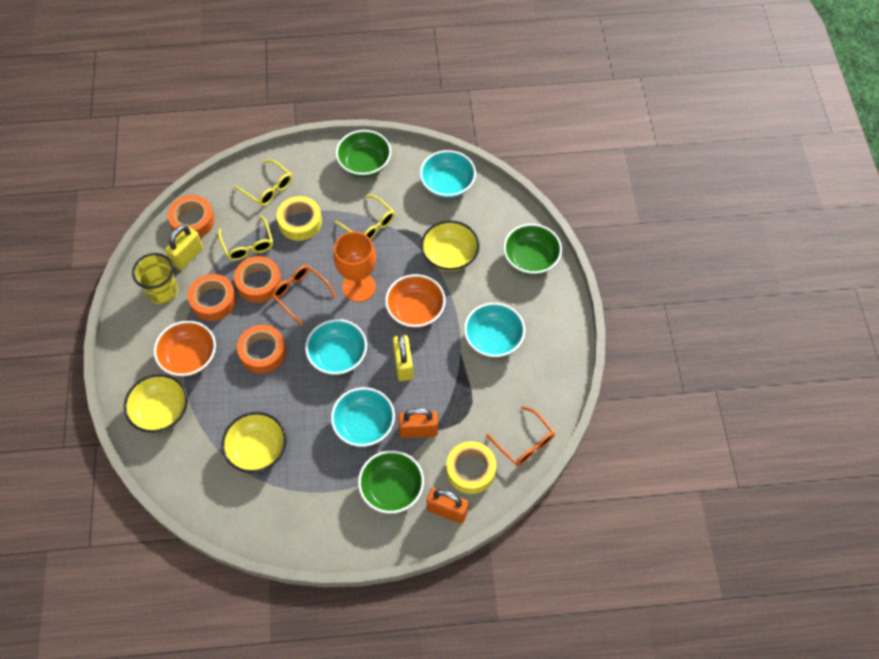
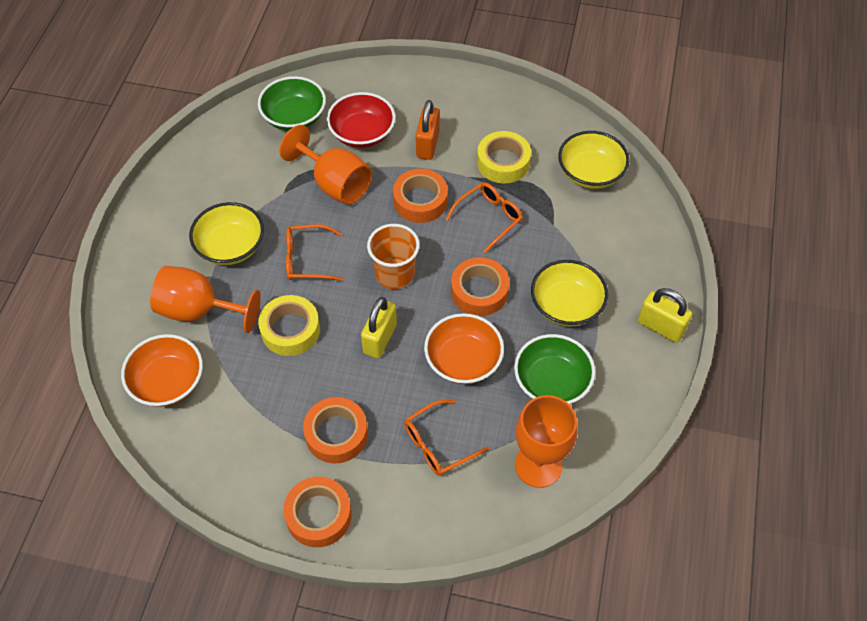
green bowl: [335,130,391,177] [358,450,424,514] [503,224,562,275] = 3 -> [258,76,326,131] [514,334,595,404] = 2
orange cup: none = 0 -> [367,224,420,289] = 1
orange glasses: [272,265,336,326] [486,406,555,466] = 2 -> [286,224,343,281] [404,400,489,476] [446,182,523,253] = 3
orange goblet: [333,232,376,302] = 1 -> [150,266,261,333] [279,125,372,205] [515,395,578,488] = 3
orange padlock: [398,408,438,438] [427,488,469,524] = 2 -> [416,100,440,160] = 1
red bowl: none = 0 -> [327,92,396,148] = 1
turquoise bowl: [305,319,367,375] [331,387,395,447] [420,150,476,198] [464,303,525,358] = 4 -> none = 0
yellow cup: [132,253,178,304] = 1 -> none = 0
yellow glasses: [218,216,273,261] [234,159,292,206] [335,195,395,240] = 3 -> none = 0

